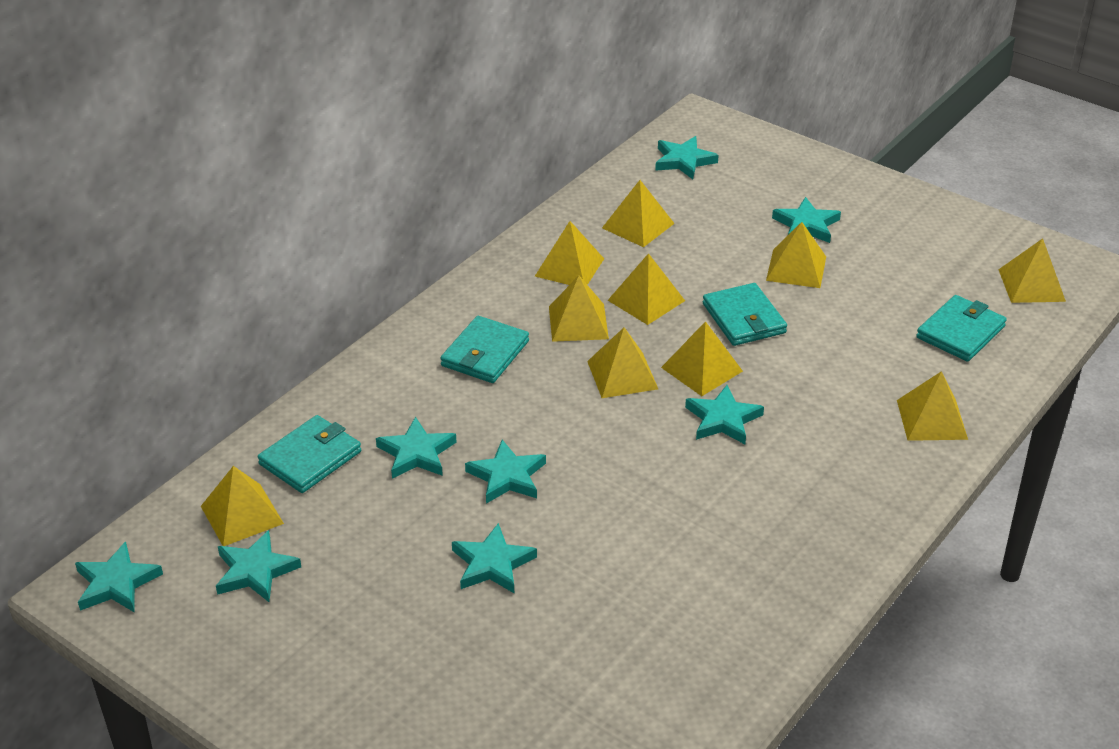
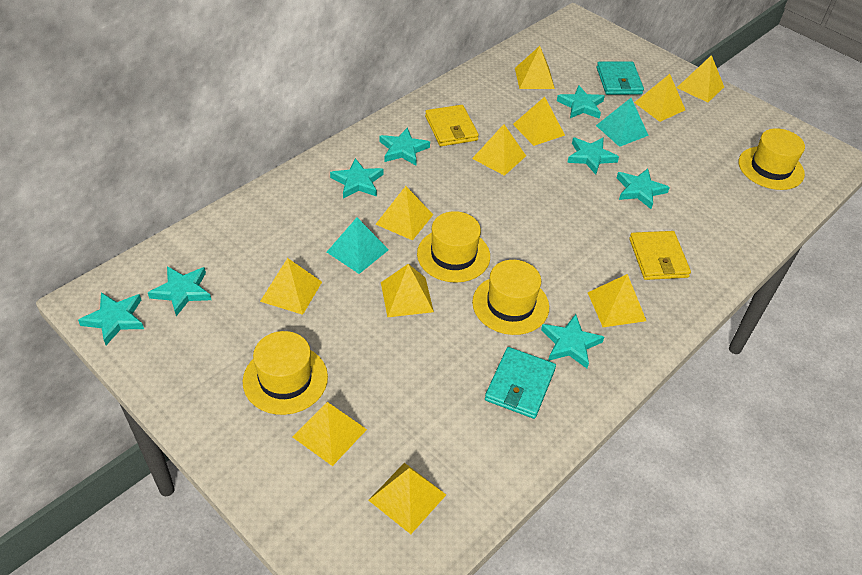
turquoise pyramid: none = 0 -> [327,218,389,274] [596,98,649,147] = 2
turquoise wallet: [258,415,361,493] [440,316,529,383] [703,283,787,346] [916,295,1007,362] = 4 -> [485,347,556,419] [597,62,644,95] = 2
yellow hat: none = 0 -> [243,331,328,415] [417,211,490,283] [472,260,549,335] [739,128,805,190] = 4
yellow pyramid: [201,466,284,546] [535,221,604,285] [549,275,609,342] [587,327,658,398] [602,180,675,247] [608,253,685,325] [661,321,743,396] [766,222,826,288] [897,371,968,441] [998,239,1066,303] = 10 -> [260,258,322,315] [293,402,367,466] [368,463,446,534] [375,186,433,240] [381,264,434,317] [472,124,526,176] [513,97,565,146] [515,46,555,89] [587,274,646,327] [634,74,685,122] [677,55,724,102] = 11
yellow wallet: none = 0 -> [425,105,479,146] [629,231,691,280] = 2

